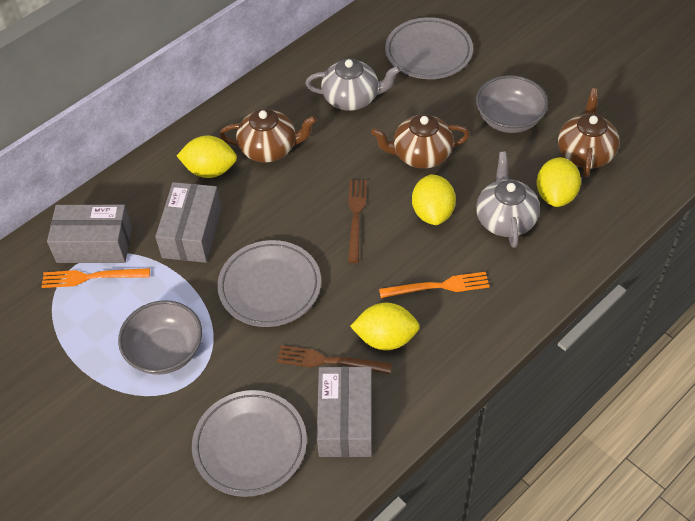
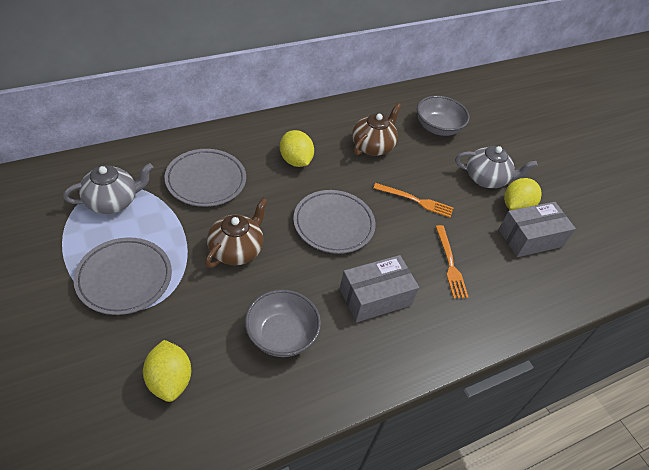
brown fork: [277,345,392,374] [348,180,367,263] = 2 -> none = 0
brown teapot: [220,109,317,163] [371,114,470,169] [558,88,620,177] = 3 -> [205,198,268,268] [352,103,402,156] = 2
grey box: [47,205,132,263] [155,182,222,263] [317,366,372,457] = 3 -> [340,255,419,322] [499,202,576,257] = 2
yellow lemon: [177,135,237,178] [350,303,420,350] [412,174,456,225] [536,157,581,207] = 4 -> [143,340,191,402] [280,130,314,167] [504,178,542,210] = 3

